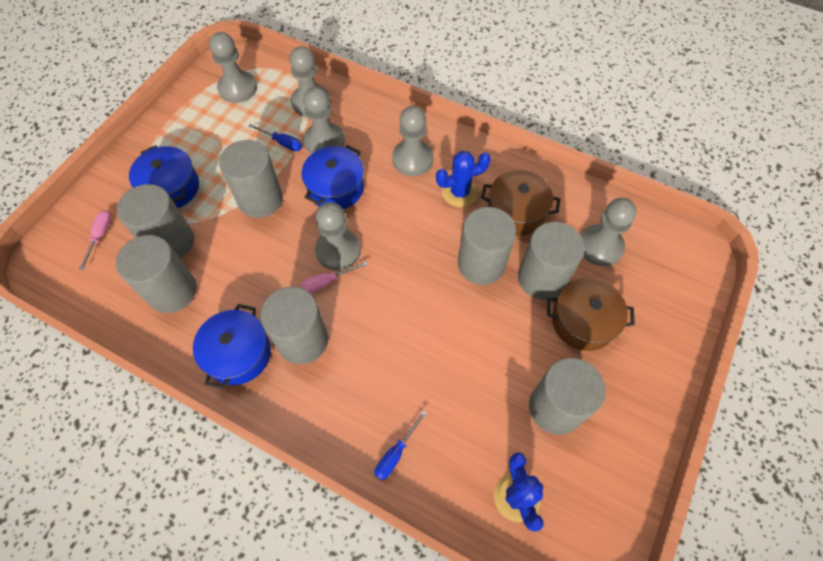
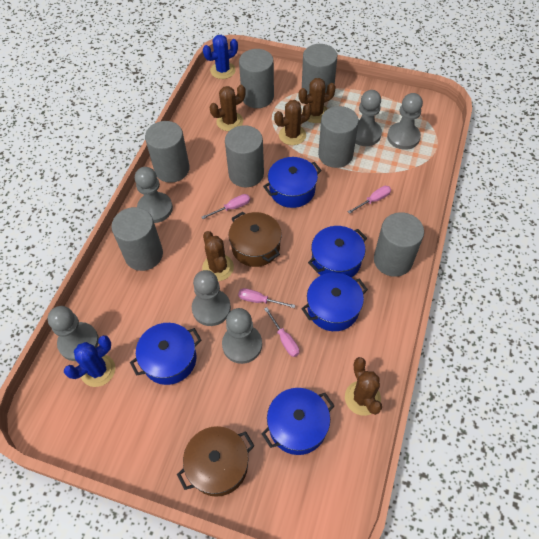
blue pot: [129,145,199,208] [193,304,271,389] [301,145,364,209] = 3 -> [130,323,202,385] [261,388,335,455] [263,157,322,208] [301,273,368,331] [308,226,367,277] = 5
blue screwdriver: [249,124,302,151] [374,410,427,481] = 2 -> none = 0
brown cactus: none = 0 -> [202,231,234,281] [210,85,246,131] [274,100,312,145] [299,78,336,123] [345,357,382,416] = 5
pink screwdriver: [79,210,112,270] [301,261,368,293] = 2 -> [201,194,250,219] [238,288,295,308] [264,307,299,357] [347,186,391,214] = 4

